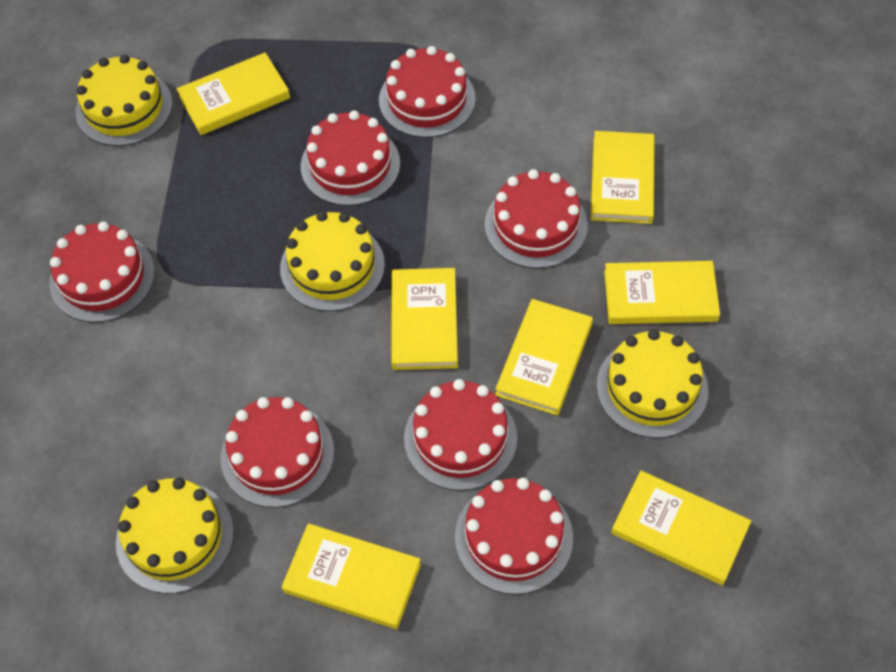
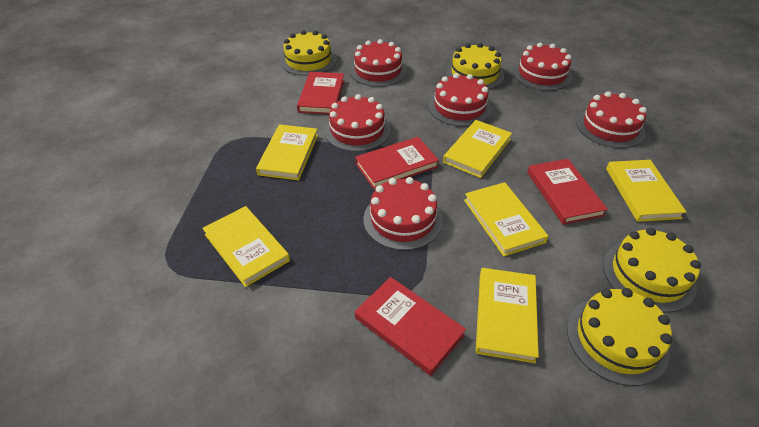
red book: none = 0 -> [297,72,344,114] [355,137,439,189] [355,277,466,376] [527,159,608,225] = 4
red cake: [49,221,155,323] [221,397,335,508] [301,110,400,206] [379,46,476,138] [404,379,517,491] [455,478,573,594] [485,169,588,269] = 7 -> [324,94,390,152] [350,39,407,87] [363,177,443,250] [428,73,491,126] [513,43,572,91] [576,91,647,148] = 6
yellow book: [177,52,290,135] [282,523,421,629] [391,268,458,370] [495,299,593,415] [591,131,655,224] [604,261,720,324] [611,471,751,585] = 7 -> [202,206,290,287] [256,124,318,181] [443,120,512,178] [464,182,548,256] [476,268,539,363] [606,160,686,222] = 6

